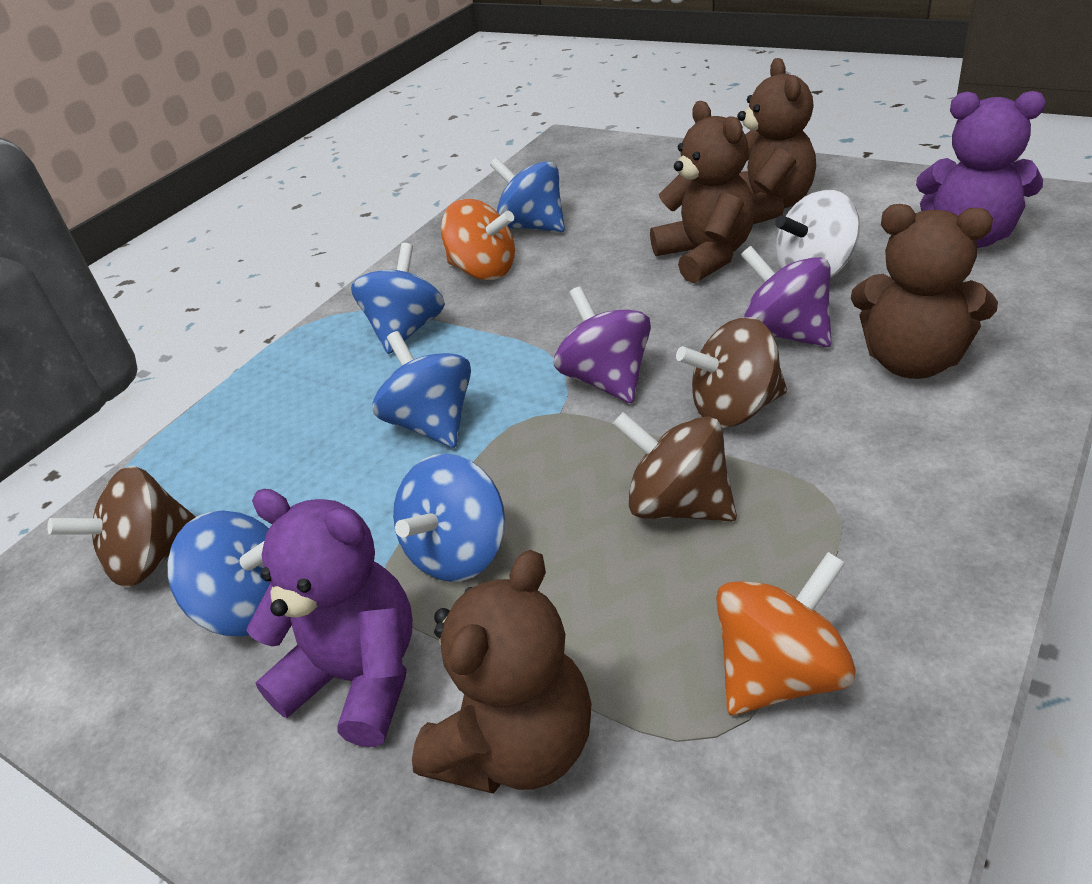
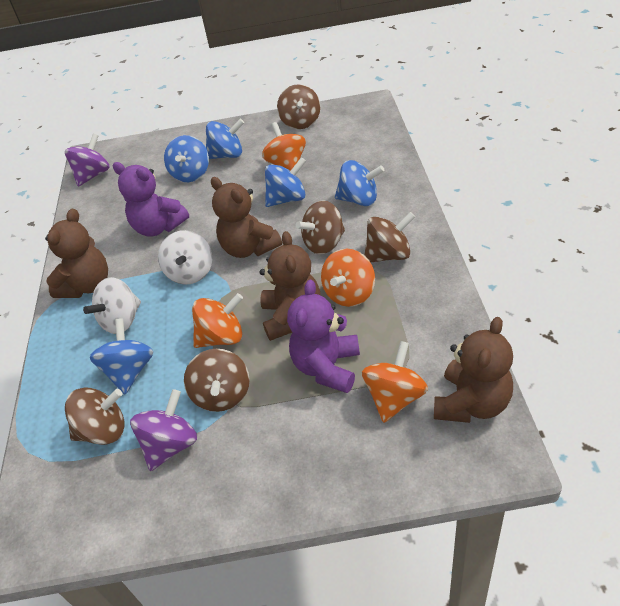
brown spinning top: [47,466,196,588] [613,412,737,522] [676,317,787,428] = 3 -> [65,388,125,445] [184,349,250,412] [277,84,320,129] [296,200,345,254] [365,212,415,263] = 5
orange spinning top: [441,199,515,280] [716,552,856,715] = 2 -> [192,293,243,348] [262,122,306,171] [321,249,375,307] [362,341,428,423] = 4
white spinning top: [775,190,860,278] = 1 -> [83,277,141,334] [158,230,212,284] = 2

